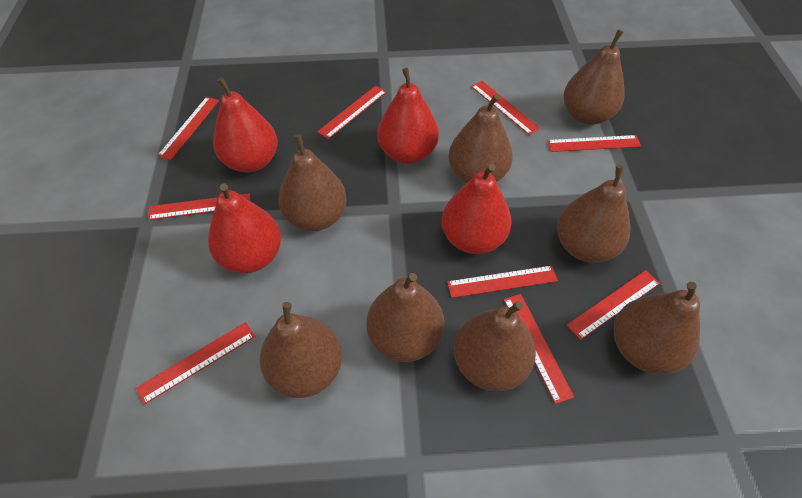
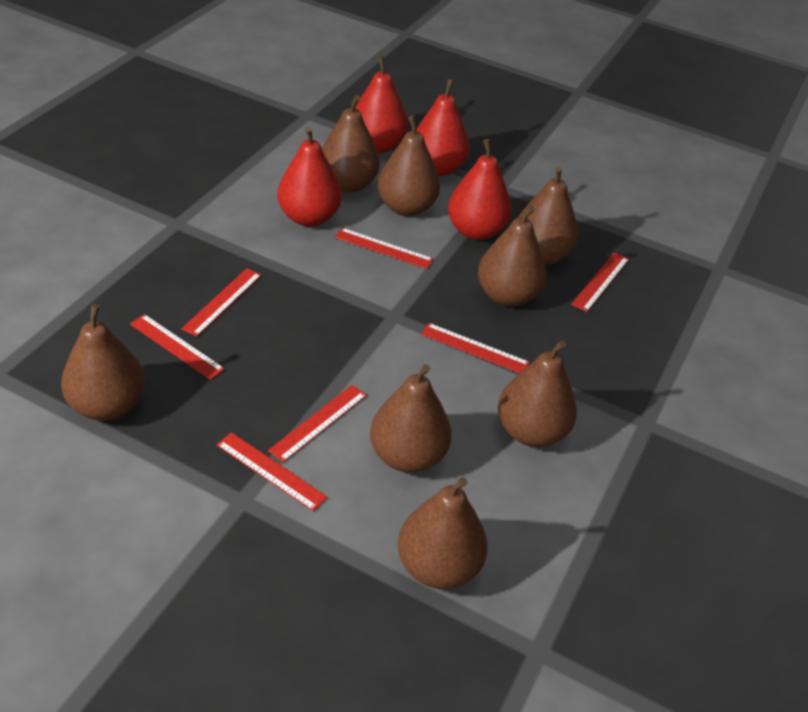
red ruler: [136,322,255,405] [148,193,250,220] [157,97,219,160] [317,86,386,139] [447,265,558,298] [471,81,540,135] [504,294,574,404] [547,135,641,152] [567,270,660,340] = 9 -> [130,314,225,380] [181,268,262,337] [217,432,328,511] [268,385,367,462] [335,228,434,269] [421,323,530,373] [571,252,629,312] = 7

